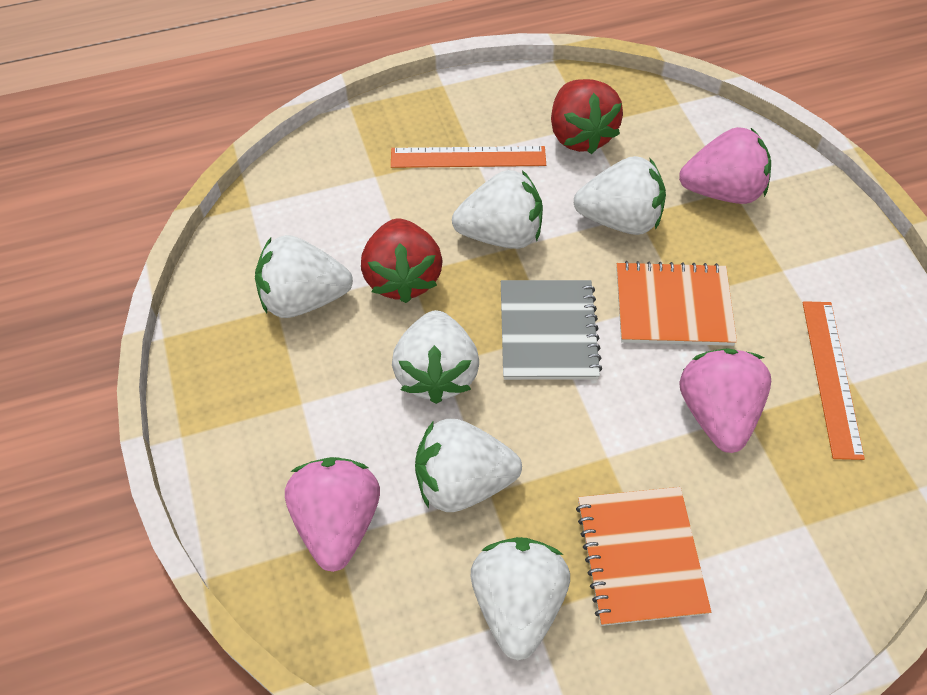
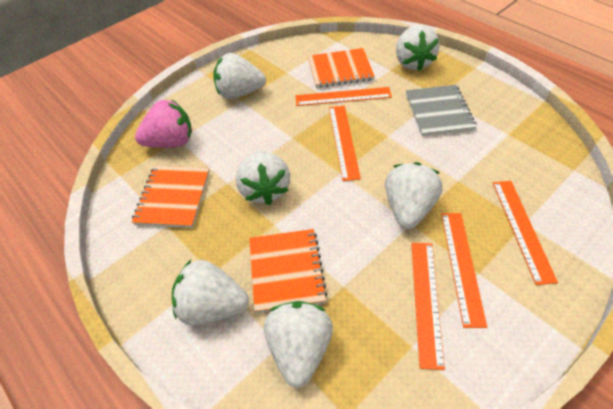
orange notebook: [576,487,711,626] [616,261,737,346] = 2 -> [132,166,210,228] [249,229,328,313] [308,48,375,88] = 3
orange ruler: [391,146,546,168] [803,301,865,460] = 2 -> [296,87,392,106] [329,106,361,181] [411,243,445,370] [441,213,487,328] [493,181,558,285] = 5
pink strawberry: [285,457,380,572] [679,127,771,204] [679,348,771,453] = 3 -> [135,99,192,148] = 1
red strawberry: [361,218,443,303] [551,79,623,154] = 2 -> none = 0

